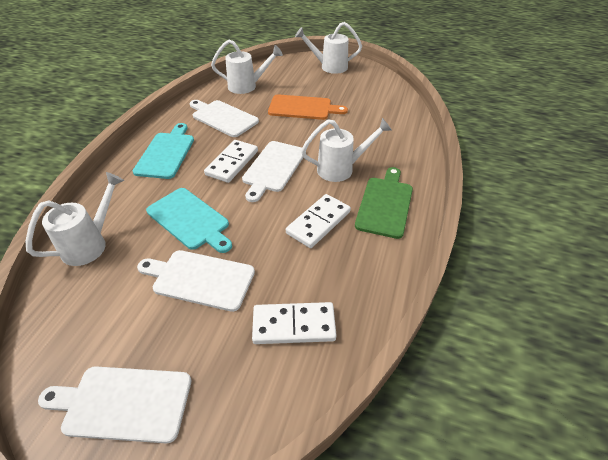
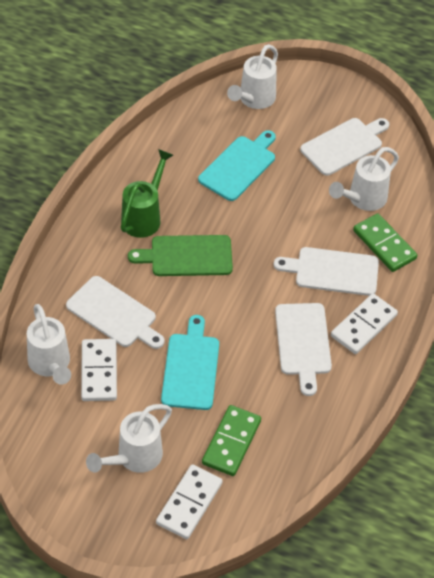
green domino: none = 0 -> [202,405,261,476] [353,213,417,272] = 2
green watering can: none = 0 -> [121,149,173,238] = 1
orange cutting board: [268,94,348,120] = 1 -> none = 0

